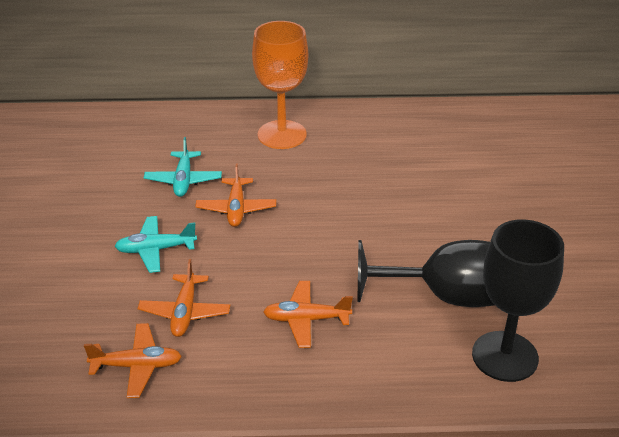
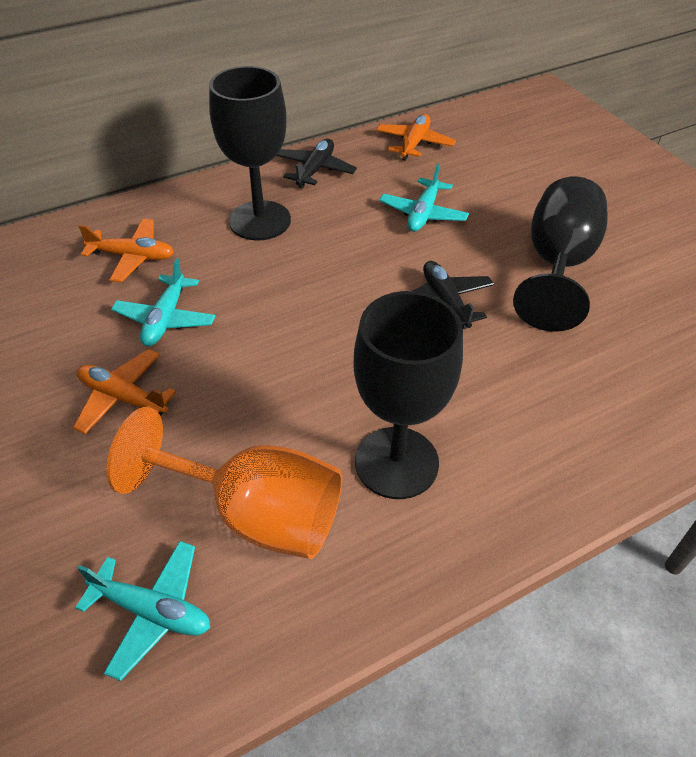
black goblet: [357,240,494,307] [472,219,564,382] = 2 -> [209,66,291,240] [353,291,463,499] [513,177,608,332] = 3
black plane: none = 0 -> [276,139,357,189] [413,261,494,329] = 2
orange plane: [84,323,182,398] [138,259,230,337] [195,163,276,227] [263,281,353,348] = 4 -> [73,349,176,434] [78,219,174,282] [376,114,456,161] = 3
turquoise plane: [115,216,197,273] [144,137,222,197] = 2 -> [75,541,210,681] [111,258,215,346] [379,163,469,232] = 3

